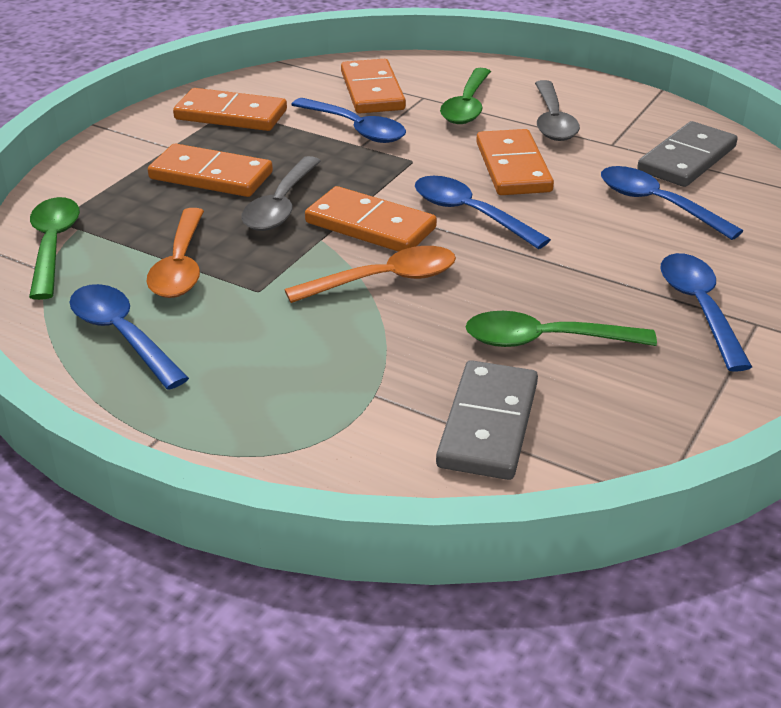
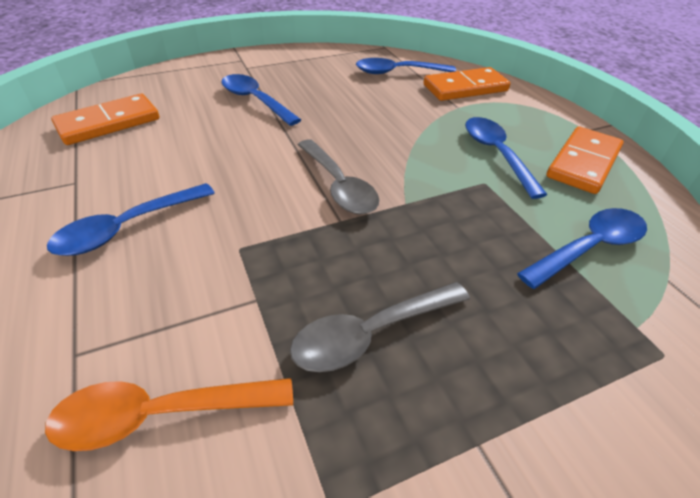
green spoon: [29,197,80,300] [440,68,491,124] [466,311,657,347] = 3 -> none = 0
grey domino: [436,360,538,480] [637,121,738,187] = 2 -> none = 0
orange domino: [148,143,273,197] [173,88,287,131] [305,186,437,252] [341,59,406,114] [476,129,554,195] = 5 -> [51,94,159,145] [423,67,511,101] [546,126,624,194] = 3
orange spoon: [147,208,204,298] [284,246,456,303] = 2 -> [45,378,293,451] = 1

